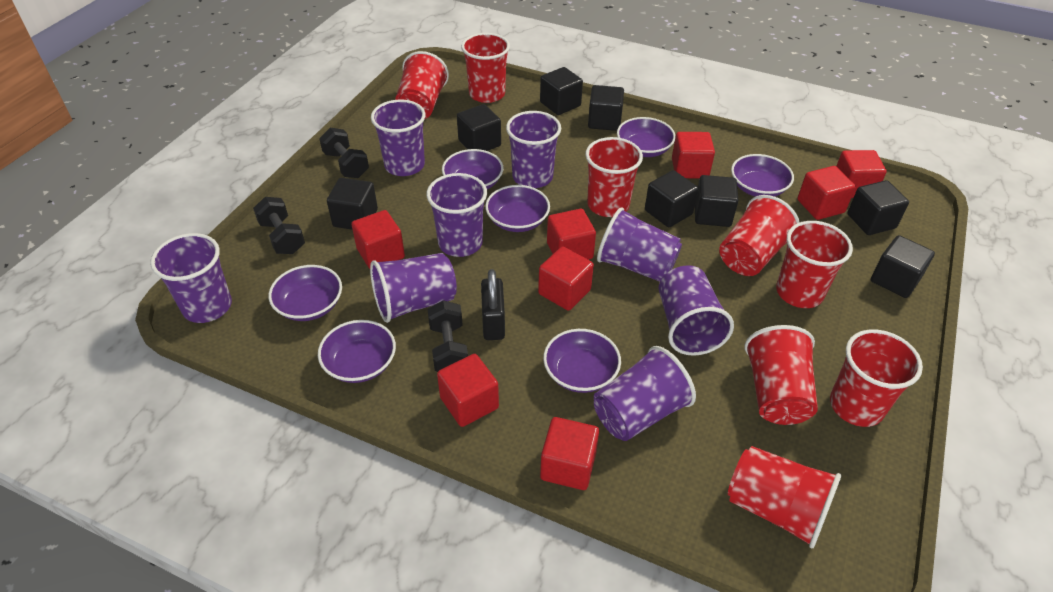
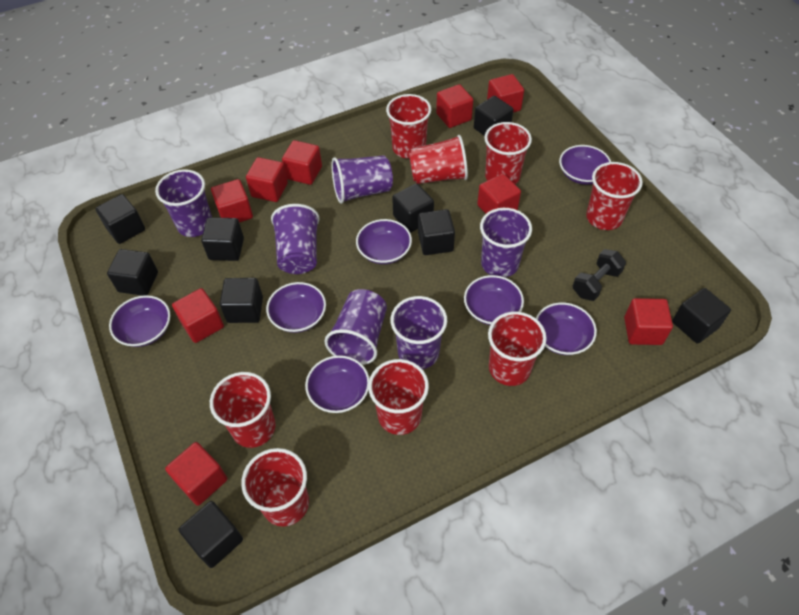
black cube: [327,178,378,230] [457,104,501,151] [540,67,583,115] [588,85,624,131] [645,170,699,227] [695,175,739,227] [847,180,909,235] [871,235,935,298] = 8 -> [95,194,145,244] [107,249,158,296] [178,501,243,568] [201,217,244,261] [220,278,263,323] [392,183,434,233] [418,209,455,255] [474,96,514,136] [672,288,731,344] = 9
black dumbbell: [253,197,305,254] [319,128,369,178] [428,300,468,372] = 3 -> [572,249,626,301] = 1
black padlock: [481,269,505,340] = 1 -> none = 0
purple cup: [150,233,232,323] [370,253,457,323] [371,100,425,176] [427,173,487,257] [506,111,561,188] [594,346,696,441] [597,207,682,282] [659,265,734,356] = 8 -> [155,169,212,237] [271,204,320,274] [325,289,387,365] [332,155,393,204] [390,296,447,369] [480,208,532,277] = 6
red cube: [352,210,405,269] [437,354,499,427] [538,247,594,311] [540,417,599,490] [547,209,596,260] [672,132,715,178] [797,166,856,220] [836,150,887,198] = 8 -> [165,442,227,506] [172,288,224,343] [211,179,253,223] [246,157,288,202] [282,140,322,185] [436,84,473,128] [477,174,521,214] [487,74,524,113] [624,298,673,345] = 9

